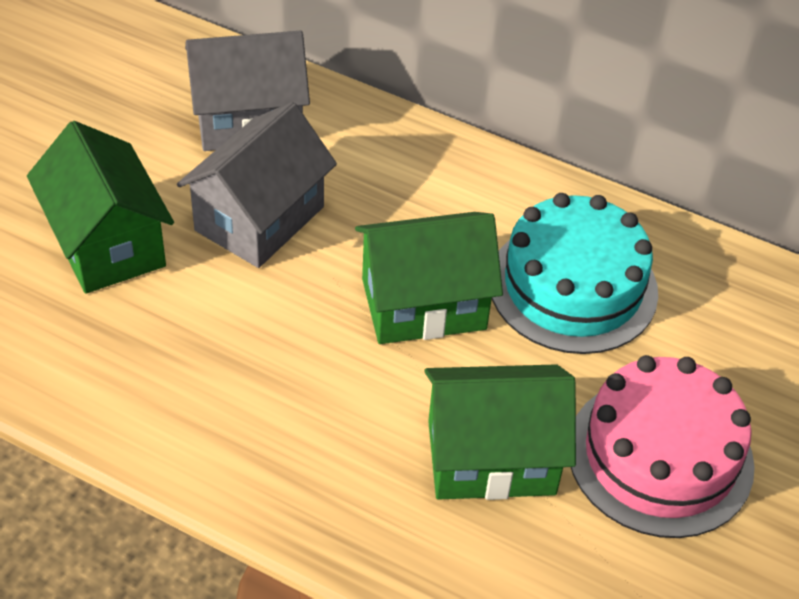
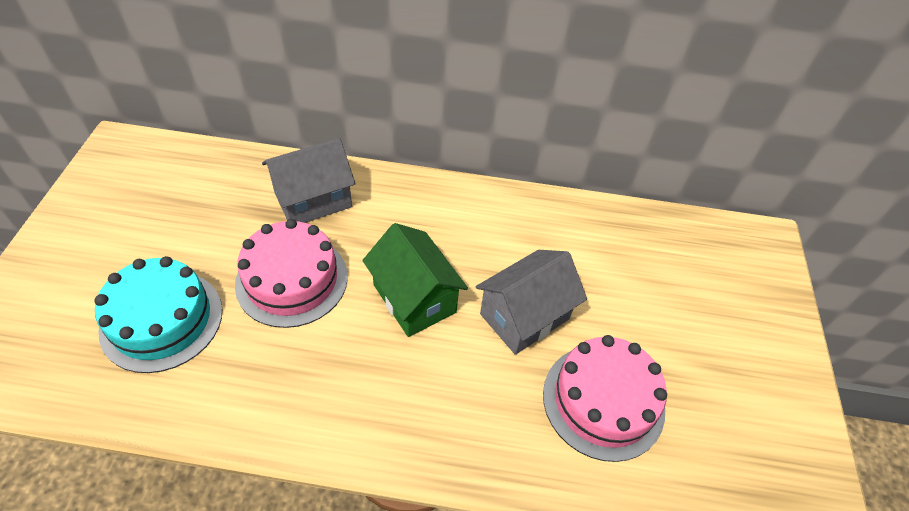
green house: [27,121,174,294] [355,212,503,344] [424,364,576,500] = 3 -> [362,223,468,337] = 1
pink cake: [571,355,755,538] = 1 -> [235,219,348,328] [543,335,667,462] = 2

